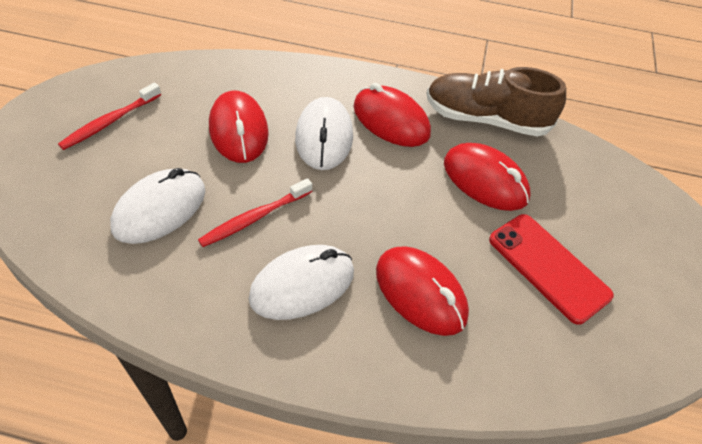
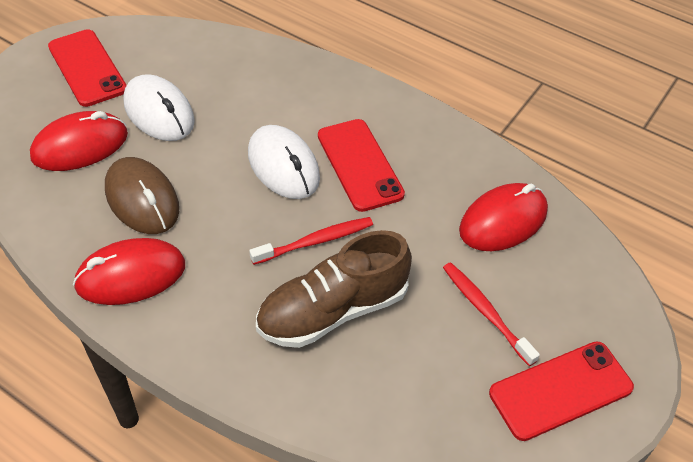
brown mouse: none = 0 -> [105,157,179,234] = 1
red mouse: [209,91,269,163] [353,83,431,147] [376,246,469,336] [444,143,530,211] = 4 -> [30,111,128,171] [73,238,185,305] [459,183,548,251] = 3
red phone: [489,214,614,325] = 1 -> [48,29,127,107] [318,119,405,212] [489,341,634,441] = 3
white mouse: [110,168,205,244] [249,245,354,320] [295,97,353,170] = 3 -> [123,74,195,141] [248,125,320,199] = 2

